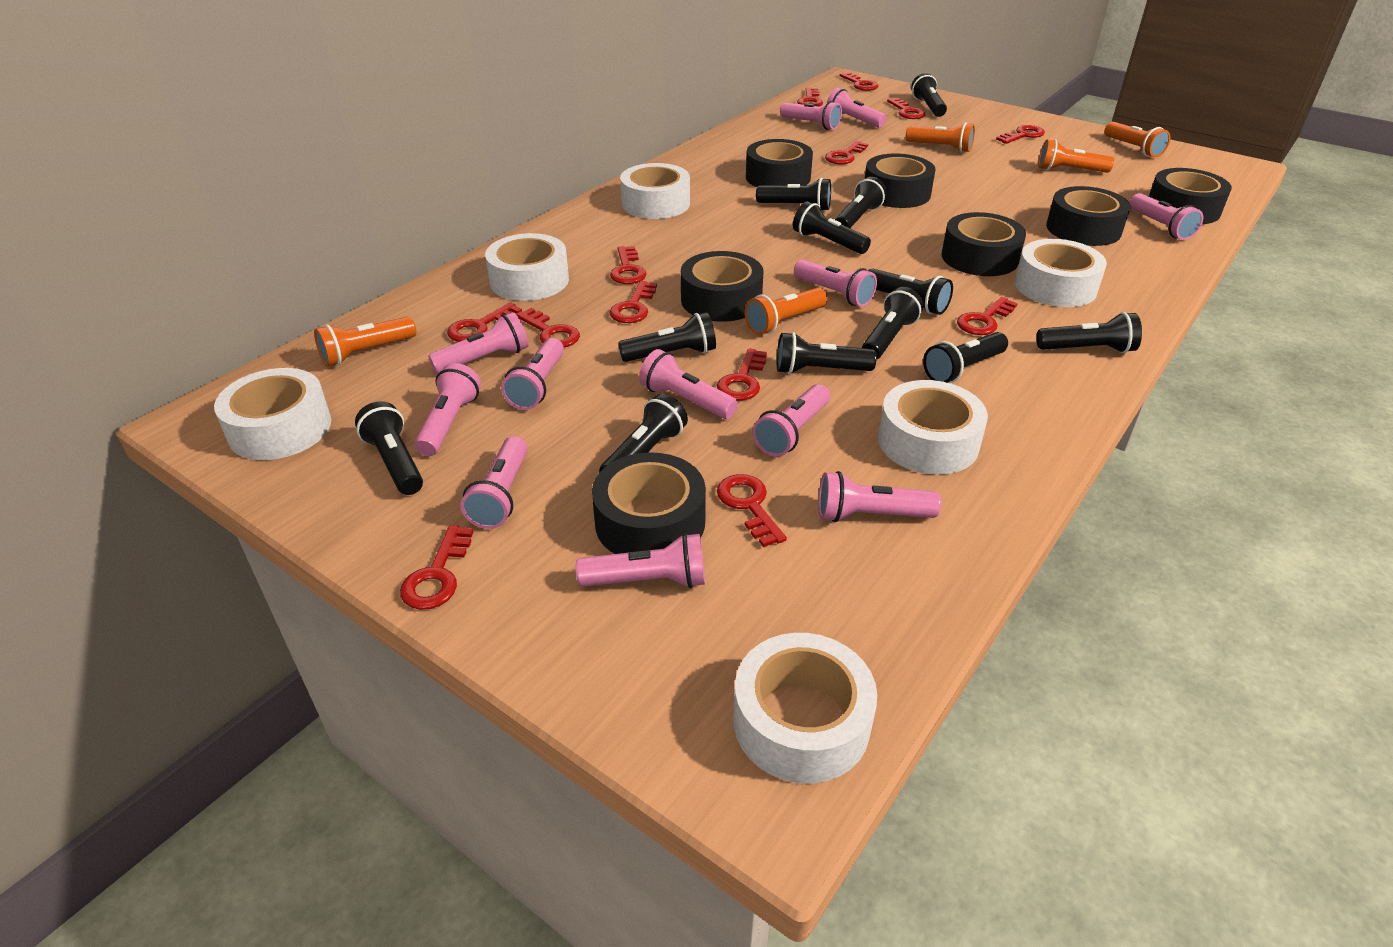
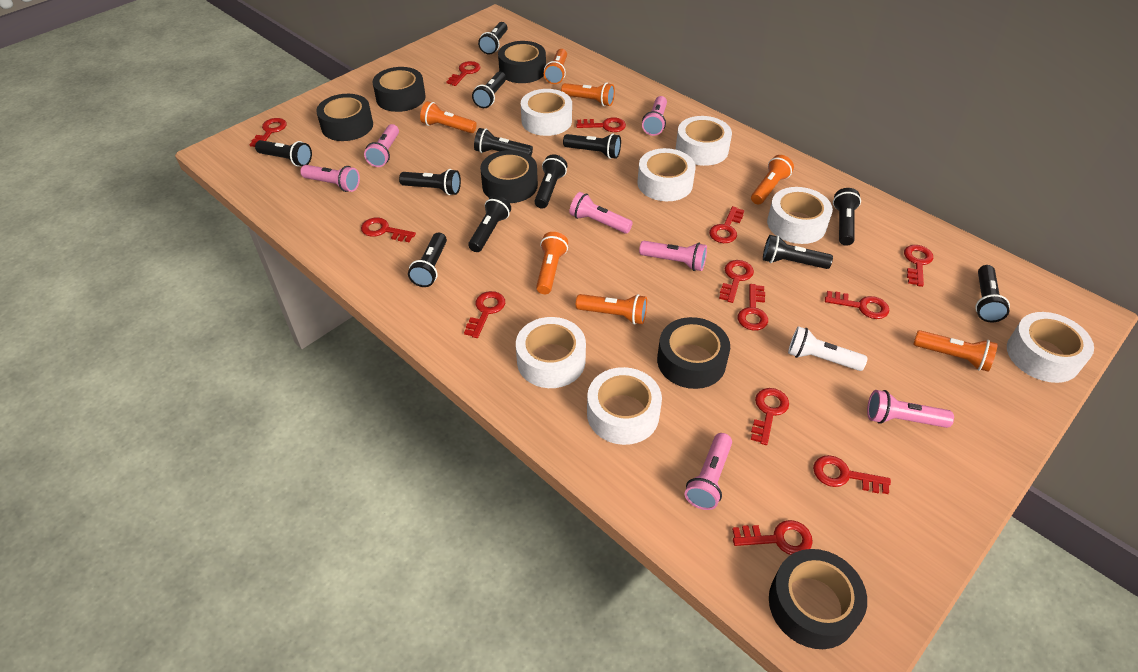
black tape: [592,452,706,554] [681,251,763,322] [746,139,813,187] [865,153,936,208] [941,212,1026,276] [1046,186,1131,246] [1149,168,1232,224] = 7 -> [316,94,373,141] [372,67,426,112] [480,150,538,203] [498,41,546,83] [657,317,730,389] [769,549,867,649] = 6
orange flashlight: [314,316,417,366] [744,287,828,335] [906,122,975,153] [1038,139,1114,173] [1104,122,1170,157] = 5 -> [420,101,477,133] [536,232,568,294] [544,49,567,84] [561,82,615,106] [576,294,647,324] [751,155,794,205] [913,330,998,372] = 7
pink flashlight: [414,363,481,456] [428,312,528,374] [460,436,528,529] [501,338,564,410] [576,533,705,588] [639,349,738,419] [753,384,830,457] [780,101,842,130] [794,260,877,307] [818,471,941,522] [827,88,886,128] [1129,193,1203,240] = 12 -> [300,165,360,192] [364,124,399,167] [569,192,633,234] [639,241,707,271] [642,96,667,136] [685,433,732,510] [867,390,954,428] = 7
white flashlight: none = 0 -> [788,326,867,371] = 1
white tape: [214,368,331,460] [485,233,569,301] [620,163,690,219] [733,633,877,784] [878,380,988,475] [1015,239,1107,307] = 6 -> [516,317,586,388] [521,89,572,136] [587,367,662,445] [637,148,696,201] [676,116,732,166] [767,187,833,244] [1007,312,1094,383] = 7

